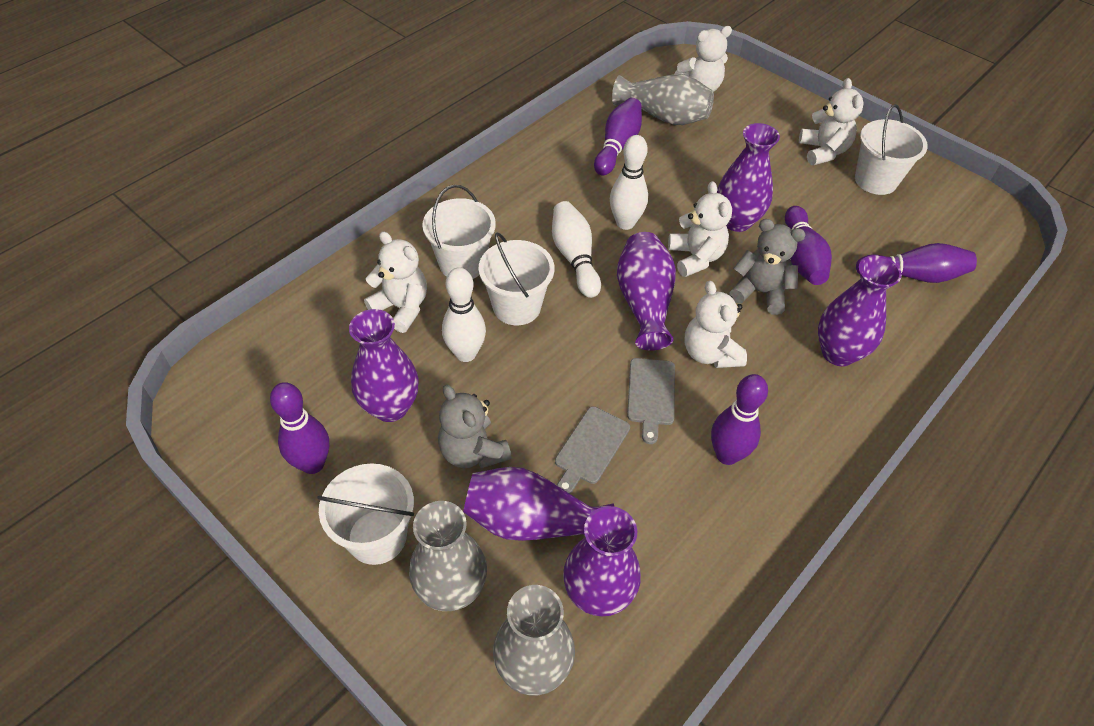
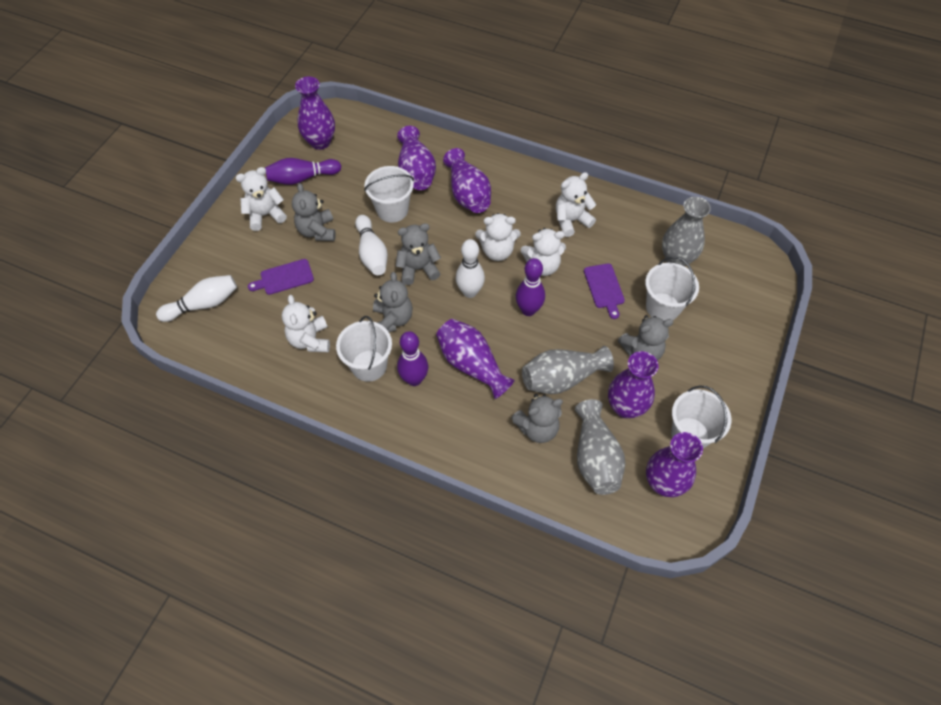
grey cutting board: [555,406,630,494] [627,358,675,444] = 2 -> none = 0
grey teddy bear: [438,385,512,468] [729,219,806,315] = 2 -> [292,183,336,241] [373,272,413,332] [396,223,441,285] [511,394,563,443] [618,315,673,361] = 5
purple bowling pin: [270,382,329,474] [594,98,642,175] [711,374,768,465] [785,206,832,285] [856,243,977,283] = 5 -> [265,158,341,185] [397,331,428,386] [516,258,545,316] = 3
purple cutting board: none = 0 -> [248,259,314,295] [584,263,625,319] = 2

